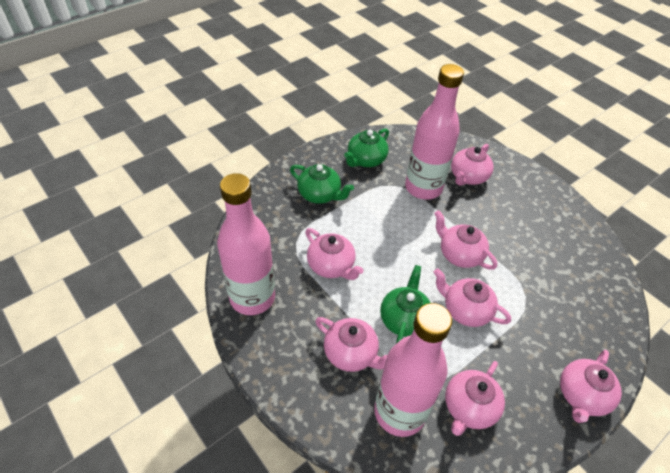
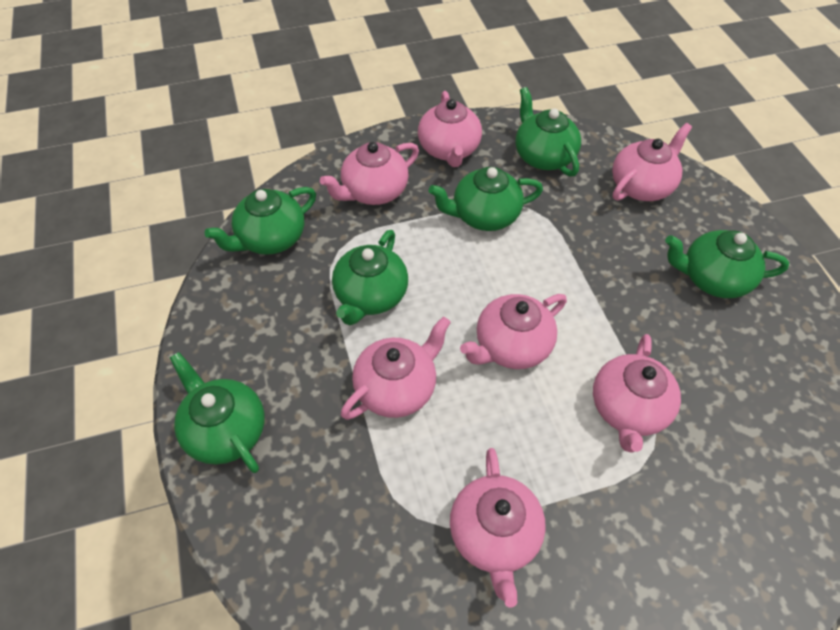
green teapot: [290,164,354,204] [344,128,389,167] [380,265,431,343] = 3 -> [170,352,265,473] [205,187,316,255] [332,230,408,325] [429,167,543,231] [516,87,581,176] [665,230,789,298] = 6
pink bottle: [217,173,275,315] [374,303,452,437] [405,64,464,200] = 3 -> none = 0

